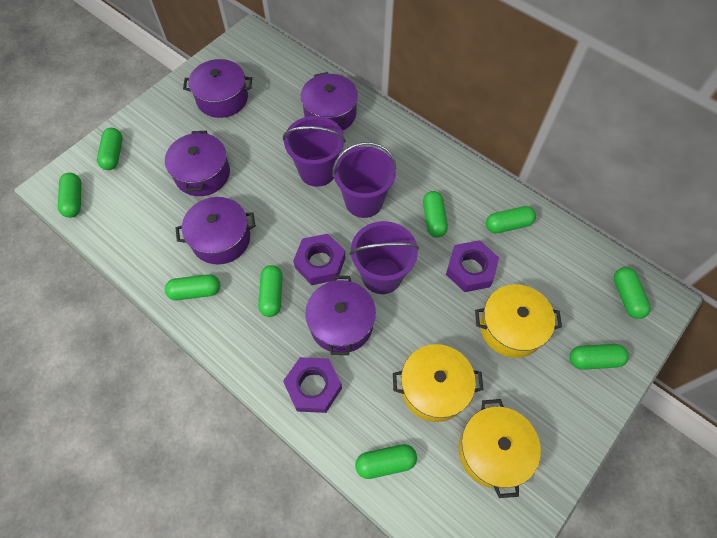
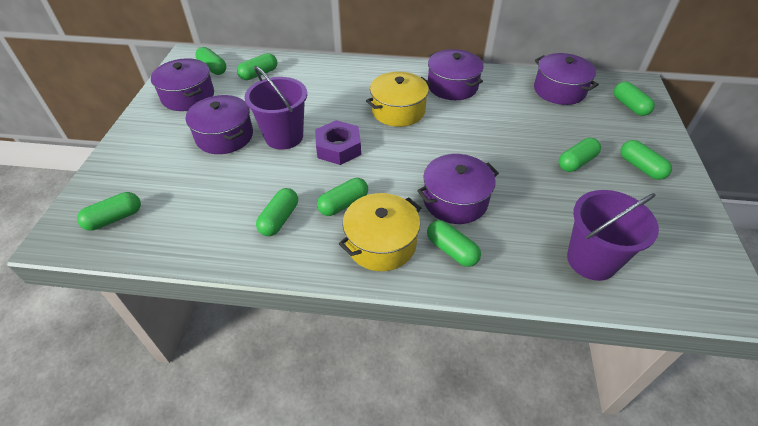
purple bucket: [283,116,346,187] [332,142,397,218] [349,221,419,294] = 3 -> [245,66,307,150] [567,190,659,281] = 2
purple nut: [283,357,342,413] [293,234,345,285] [446,240,499,292] = 3 -> [315,120,361,165] = 1
yellow pot: [393,344,483,422] [458,399,541,498] [475,284,562,358] = 3 -> [339,193,421,271] [366,72,431,127] = 2

